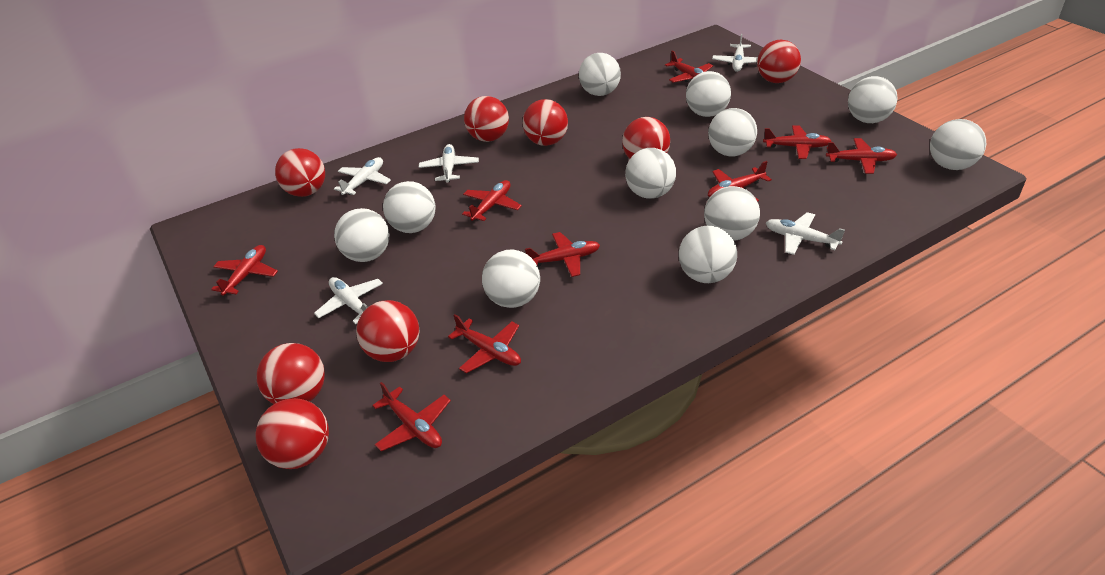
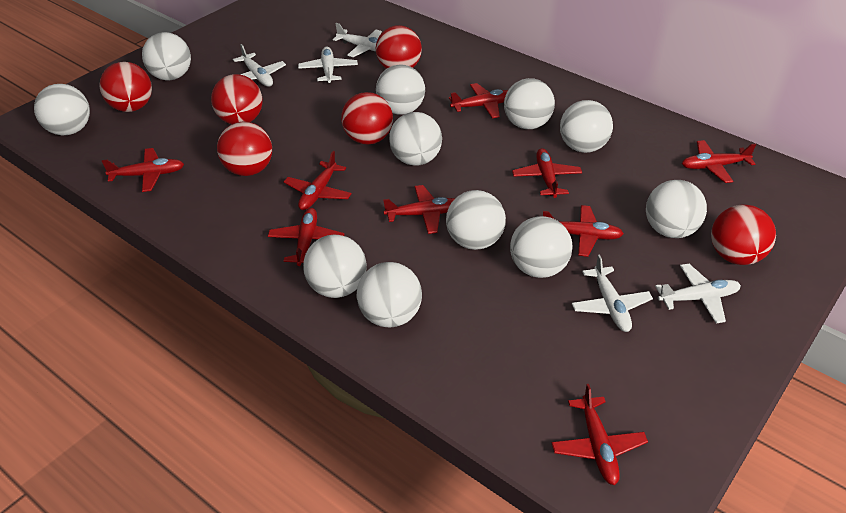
red ball: [256,398,329,469] [257,343,325,404] [275,148,325,197] [356,300,420,362] [464,96,509,142] [523,99,568,146] [622,117,670,159] [757,40,801,83] = 8 -> [100,62,152,112] [211,74,263,124] [217,122,272,176] [341,92,393,145] [376,25,422,69] [711,205,776,265] = 6

